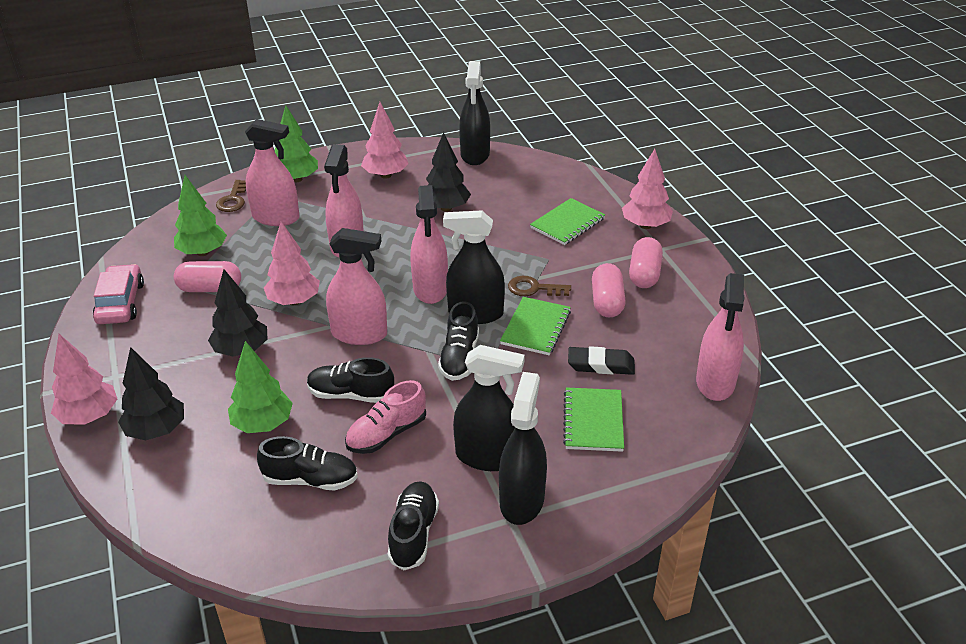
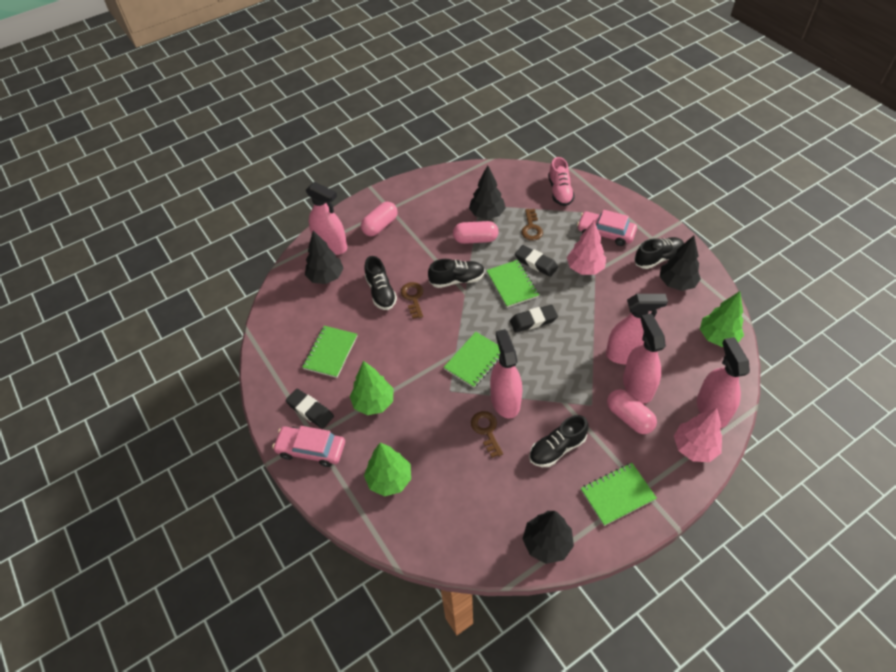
black eraser: [568,346,635,375] = 1 -> [286,389,334,429] [510,305,558,332] [515,245,558,277] = 3
black spray bottle: [443,210,505,324] [453,345,525,471] [459,61,490,165] [499,372,547,525] = 4 -> none = 0
black tree: [118,347,184,440] [208,269,268,357] [426,132,471,212] = 3 -> [305,230,344,284] [469,165,506,219] [523,511,574,564] [660,236,701,291] = 4
brown key: [216,180,246,212] [508,276,571,296] = 2 -> [401,282,423,319] [471,411,503,458] [521,209,543,241] = 3
green notebook: [500,297,571,355] [530,198,605,245] [563,388,624,452] = 3 -> [302,326,357,378] [444,332,500,388] [486,260,539,308] [581,463,657,526] = 4
pink car: [93,264,144,324] = 1 -> [272,426,345,467] [577,210,637,246] = 2
pink tree: [51,334,117,425] [264,222,320,305] [361,102,409,179] [622,149,673,229] = 4 -> [567,221,606,275] [674,408,722,462] = 2

